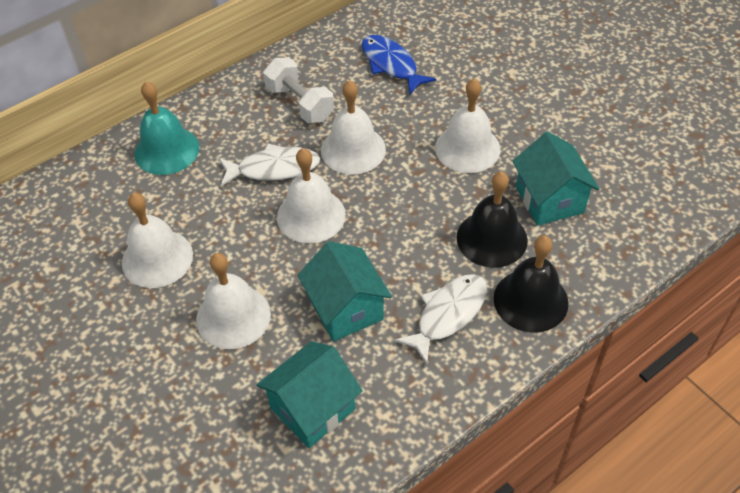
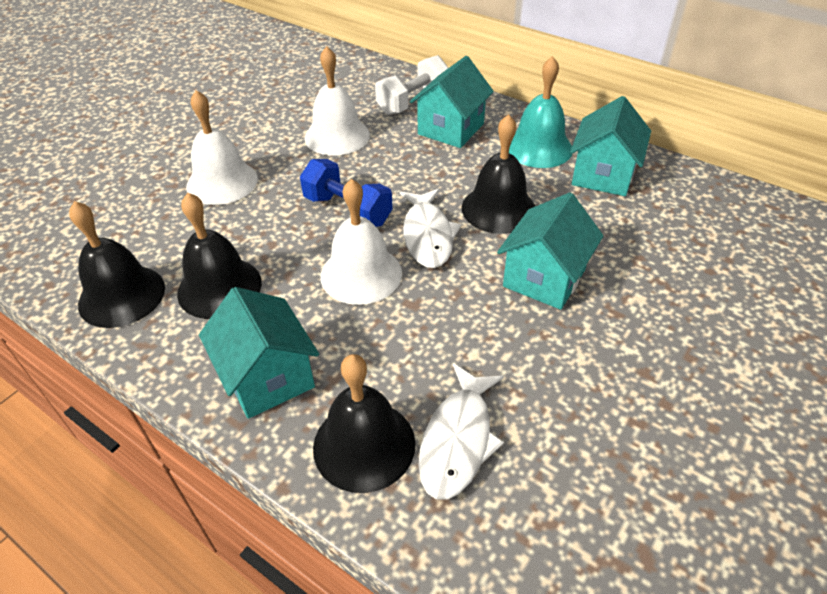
black bell: [457,171,528,268] [494,236,569,333] = 2 -> [69,201,165,328] [177,193,262,319] [313,354,415,493] [462,114,535,234] = 4
blue dumbbell: none = 0 -> [300,159,393,227] = 1
blue fish: [362,35,436,95] = 1 -> none = 0
turquoise house: [257,341,363,448] [297,241,392,342] [512,132,600,226] = 3 -> [199,287,319,419] [410,56,494,148] [497,193,604,310] [570,96,651,196] = 4
white bell: [122,193,193,288] [196,253,271,349] [277,148,346,243] [321,80,386,174] [435,78,500,173] = 5 -> [186,90,258,205] [304,46,370,155] [320,179,402,305] = 3

